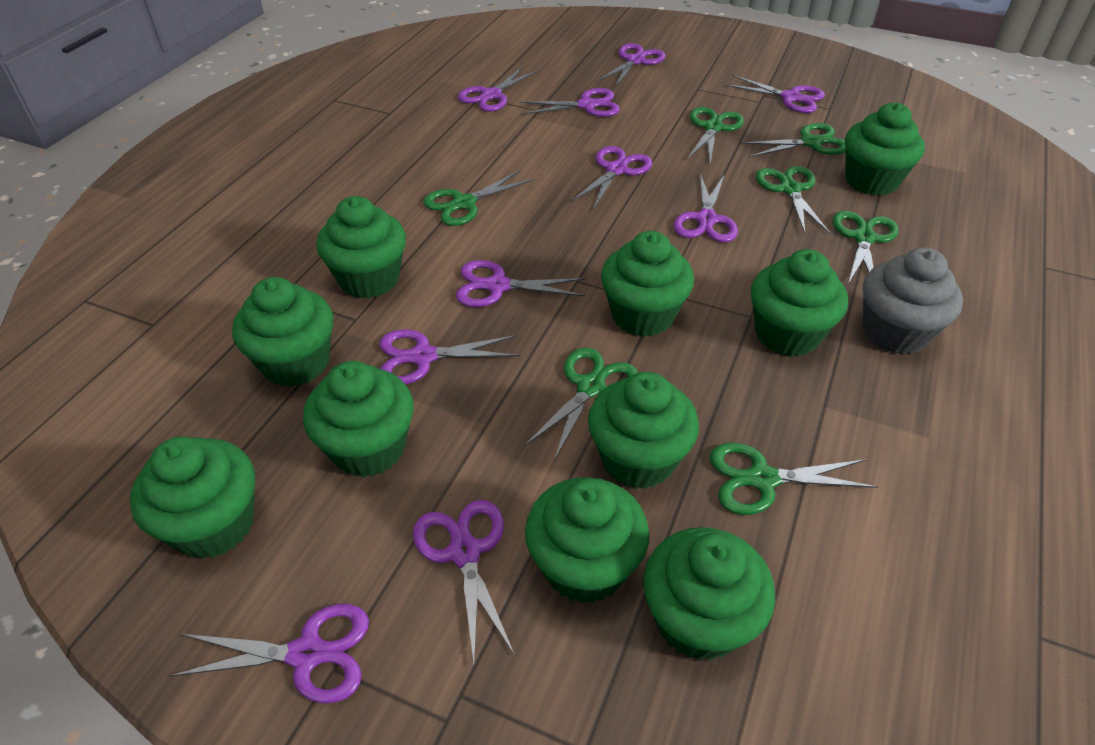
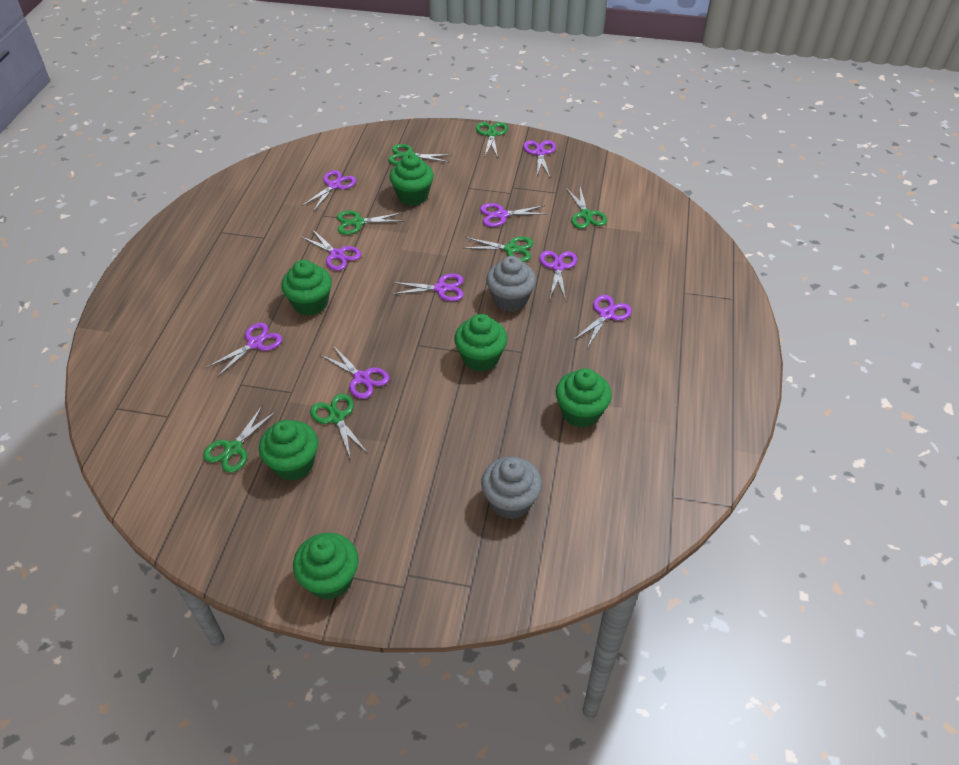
green cupcake: [130,436,255,559] [232,277,333,387] [303,361,414,477] [316,196,406,299] [525,477,649,604] [588,372,699,489] [601,231,694,337] [643,527,775,661] [751,249,848,357] [845,102,925,196] = 10 -> [259,420,318,481] [281,260,332,316] [293,533,359,600] [389,153,434,206] [454,314,507,372] [556,368,612,428] = 6
grey cupcake: [863,247,963,355] = 1 -> [481,457,542,519] [486,256,536,312] = 2
purple scissors: [169,604,369,703] [380,329,520,385] [413,500,515,662] [456,260,586,307] [458,66,539,112] [519,88,620,117] [571,146,652,210] [596,43,666,88] [673,173,738,242] [725,75,825,113] = 10 -> [207,323,282,377] [300,229,361,271] [302,170,356,212] [321,345,390,399] [392,274,464,301] [480,203,546,227] [523,140,556,178] [540,251,577,300] [574,295,632,347] = 9

